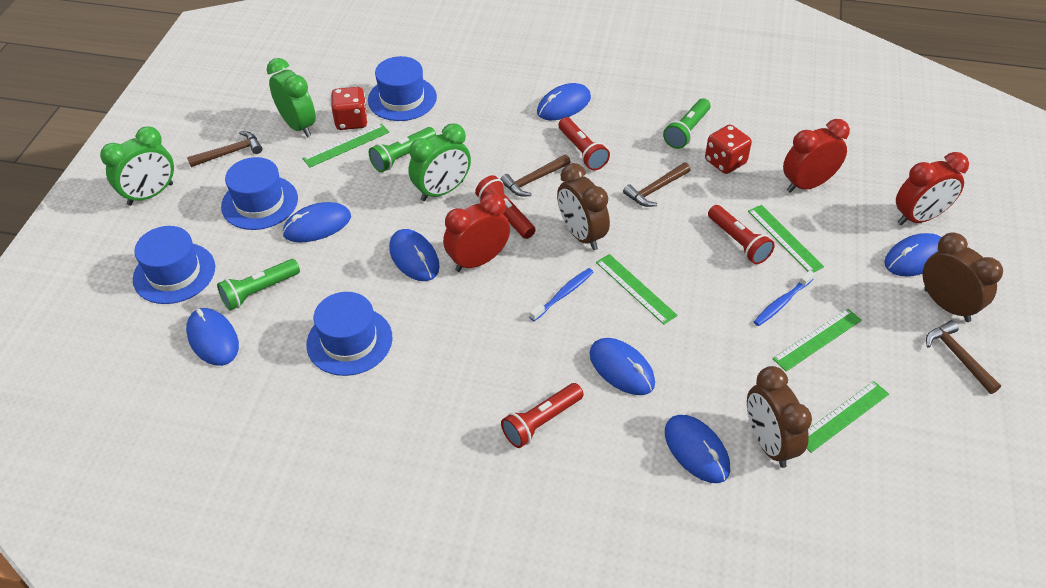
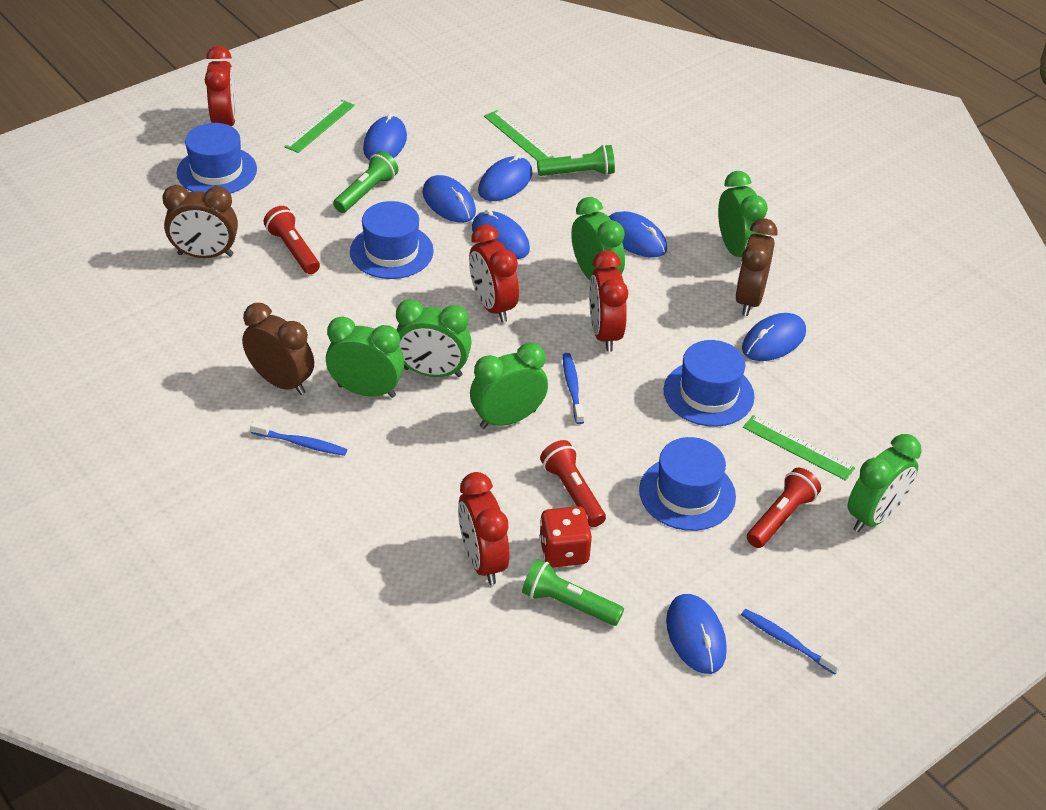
blue toothbrush: [530,268,593,321] [753,270,815,326] = 2 -> [250,421,347,456] [563,353,584,424] [741,609,841,674] = 3
brown hammer: [187,131,263,167] [500,154,571,197] [623,162,690,207] [926,320,1001,394] = 4 -> none = 0
green clock: [100,126,174,206] [267,58,316,137] [408,123,471,201] = 3 -> [326,316,405,398] [396,299,471,377] [470,342,548,429] [571,197,625,280] [718,171,768,257] [848,434,922,532] = 6
green ruler: [302,124,389,167] [596,254,678,325] [748,205,824,272] [772,308,862,371] [807,381,889,453] = 5 -> [284,100,355,153] [484,110,554,161] [743,415,855,481] = 3
red clock: [443,193,510,272] [783,119,850,193] [896,152,969,225] = 3 -> [205,46,236,126] [458,472,509,585] [469,224,519,322] [589,250,628,352] = 4
red dice: [331,87,368,130] [705,125,752,174] = 2 -> [539,506,592,567] = 1
red flashlight: [475,175,536,239] [501,383,584,448] [558,117,610,170] [708,205,775,264] = 4 -> [264,206,320,274] [540,440,606,527] [747,468,821,548] = 3

